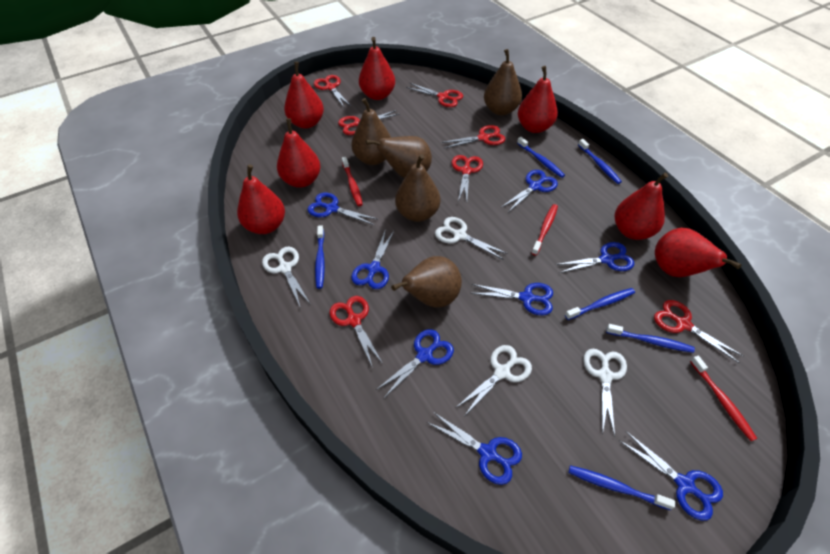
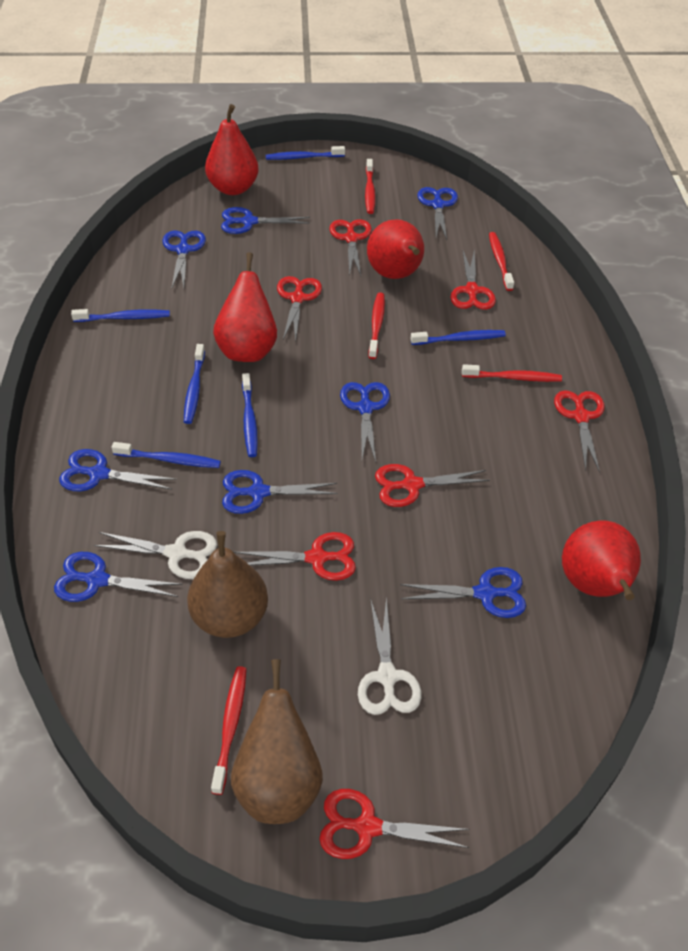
brown pear: [351,98,391,165] [366,136,432,178] [391,256,462,308] [395,154,440,222] [484,49,522,115] = 5 -> [187,531,268,638] [231,659,323,824] = 2
red pear: [237,165,285,234] [277,118,321,188] [284,62,324,129] [359,37,395,100] [518,66,558,133] [615,173,668,240] [655,228,742,277] = 7 -> [205,104,258,195] [213,252,277,362] [367,219,424,279] [562,520,641,600] = 4
red toothbrush: [342,157,363,206] [531,204,558,256] [690,356,757,441] = 3 -> [211,666,246,795] [365,159,375,214] [369,292,385,359] [462,364,562,382] [489,232,514,291] = 5
white scissors: [262,247,310,306] [435,217,508,259] [455,345,532,415] [583,349,627,436] = 4 -> [94,531,217,579] [358,597,421,715] = 2

